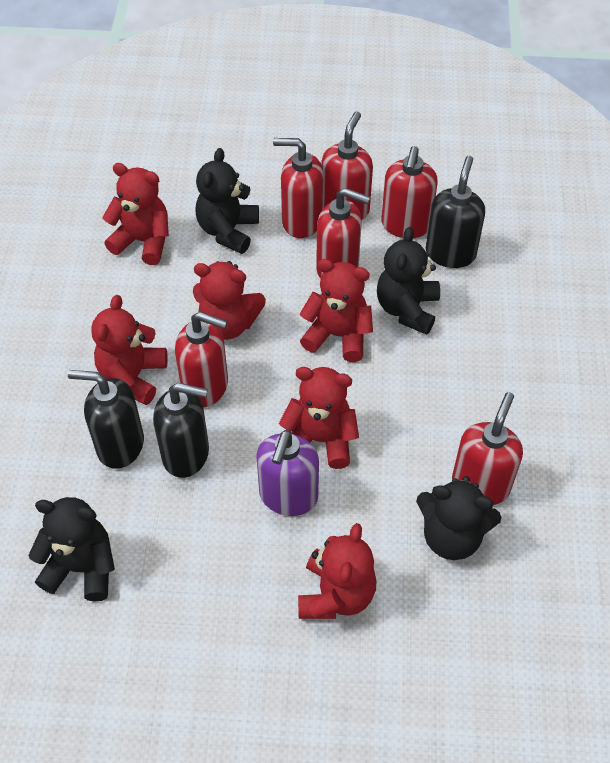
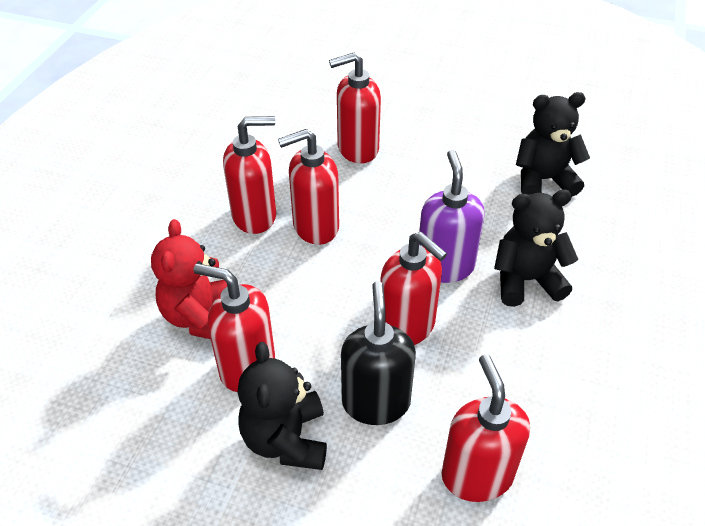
black soap dispenser: [68,370,144,469] [153,383,209,478] [426,156,485,268] = 3 -> [341,281,416,425] = 1
black teddy bear: [28,497,115,602] [195,148,259,254] [377,227,440,335] [416,476,502,560] = 4 -> [238,342,327,470] [494,190,578,307] [516,92,590,196] = 3
red teddy bear: [91,295,168,405] [102,163,169,265] [193,261,266,340] [279,367,359,469] [298,523,377,619] [299,259,373,362] = 6 -> [151,219,227,339] = 1

